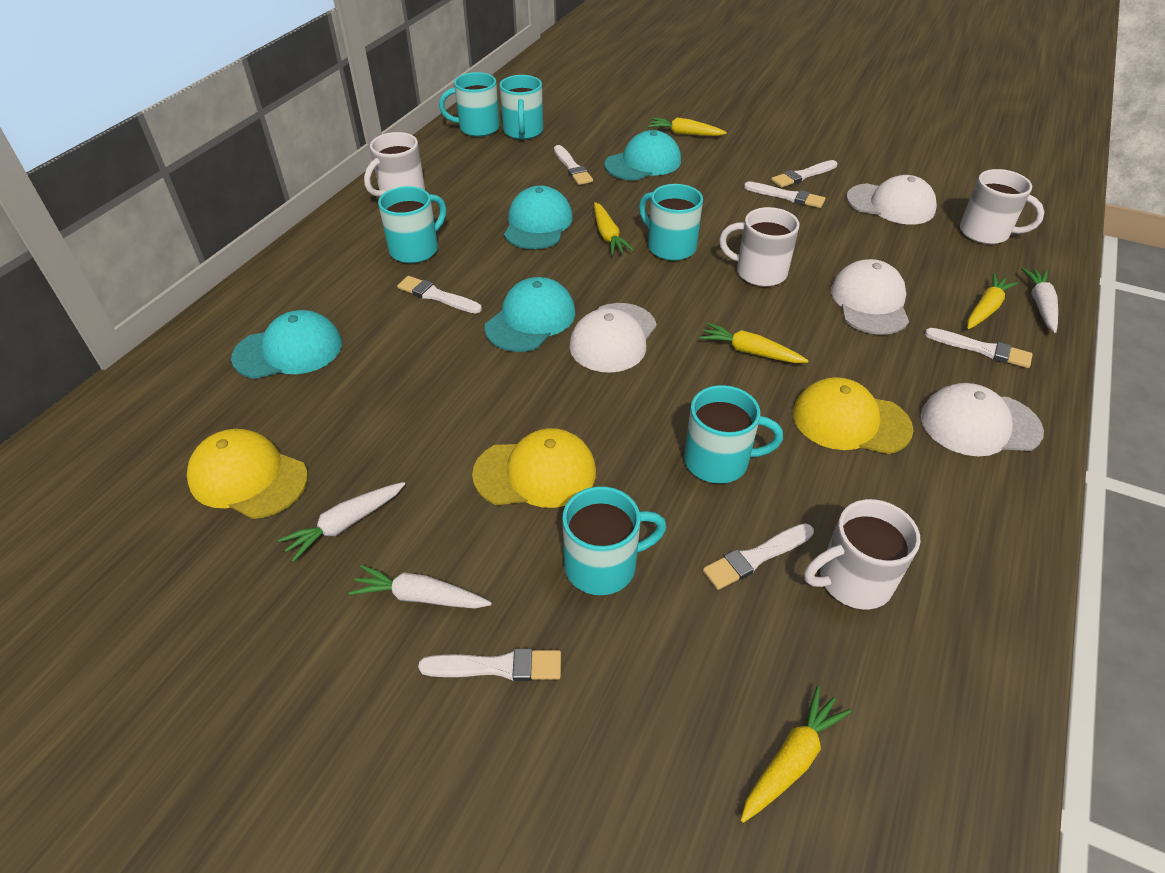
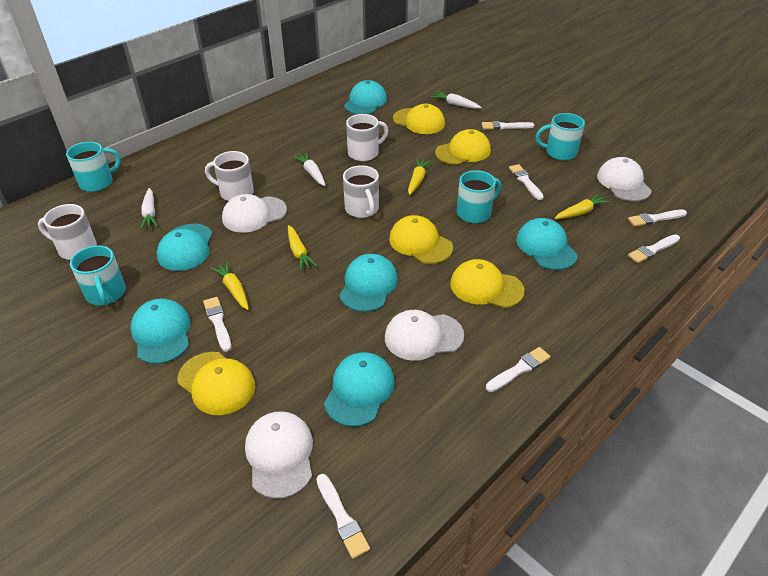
turquoise cap: [231,310,342,379] [485,277,575,352] [504,185,573,249] [605,130,681,180] = 4 -> [131,299,190,364] [157,224,213,271] [324,352,395,427] [339,254,398,312] [344,80,387,114] [516,218,578,270] = 6
turquoise mug: [378,186,446,263] [439,72,500,137] [500,75,543,139] [562,486,667,595] [639,184,703,261] [684,385,783,484] = 6 -> [66,142,121,192] [70,245,126,305] [457,170,501,223] [536,113,585,160] = 4
yellow cap: [187,429,308,519] [472,428,596,508] [793,377,913,454] = 3 -> [178,352,255,415] [389,215,453,264] [393,104,445,134] [435,129,491,165] [450,259,525,308] = 5
yellow carrot: [594,202,634,255] [648,118,727,136] [699,323,809,363] [741,686,852,823] [967,274,1018,329] = 5 -> [211,261,249,310] [288,225,317,271] [408,158,431,195] [555,194,610,219] = 4

